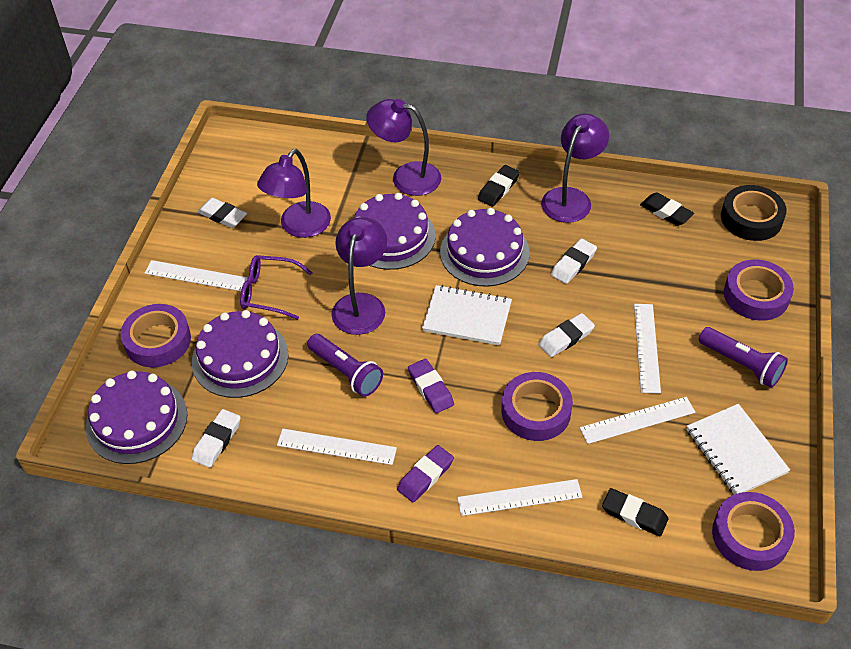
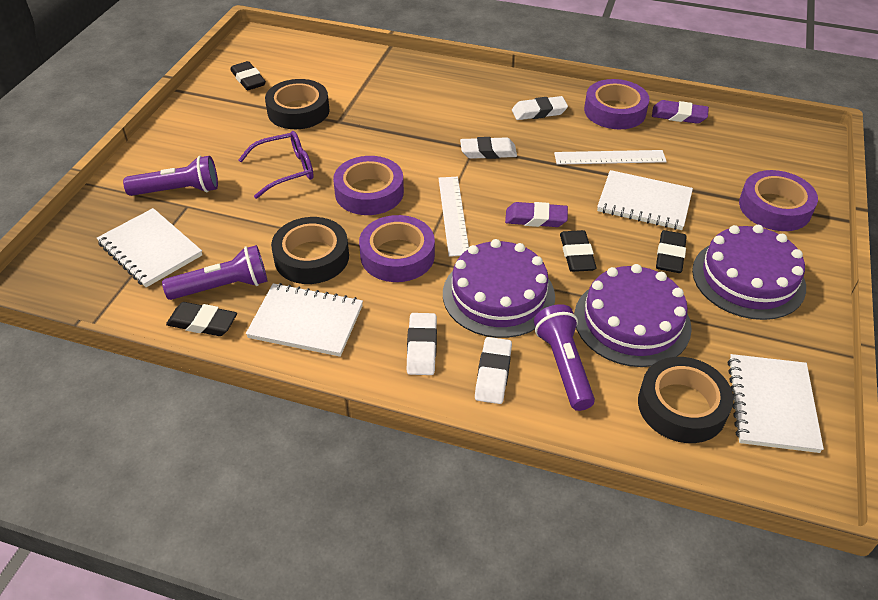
black eraser: [478,165,520,207] [602,488,668,536] [640,192,694,226] = 3 -> [166,302,237,336] [230,61,266,90] [560,230,597,272] [656,230,687,273] = 4
black tape: [721,185,787,241] = 1 -> [265,79,330,129] [271,217,349,284] [638,357,733,443] = 3
purple cake: [86,370,187,464] [192,310,289,398] [354,193,435,270] [440,208,529,287] = 4 -> [443,239,555,338] [574,264,692,367] [692,225,806,320] = 3
purple flashlight: [307,334,383,397] [699,327,788,388] = 2 -> [123,156,218,196] [162,245,268,300] [534,304,595,411] = 3
purple lamp: [257,149,331,238] [332,217,387,335] [366,99,441,196] [541,114,609,223] = 4 -> none = 0
white notebook: [422,285,512,346] [686,404,790,495] = 2 -> [97,208,202,287] [246,283,363,357] [597,170,693,230] [728,354,824,453] = 4
white ruler: [145,260,248,291] [277,429,397,465] [457,479,582,516] [580,397,695,444] [634,304,661,394] = 5 -> [438,177,469,257] [554,150,667,165] = 2

